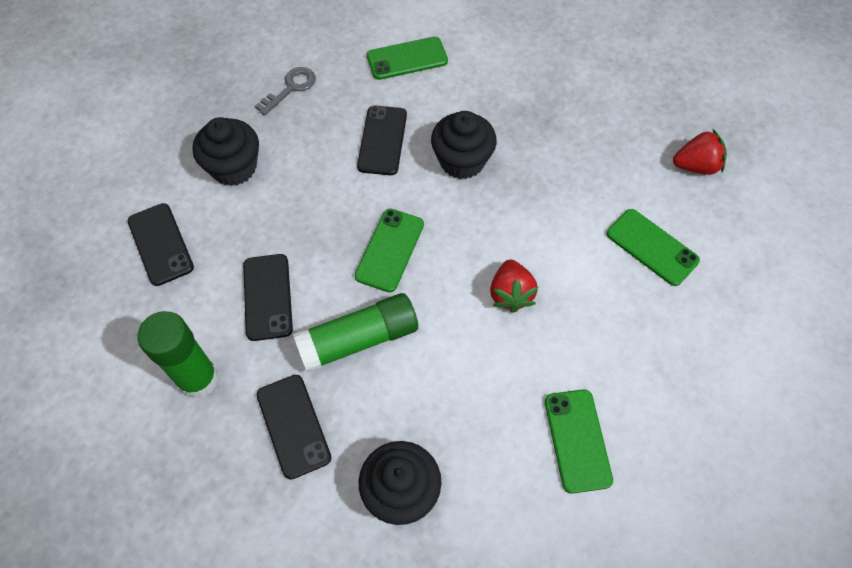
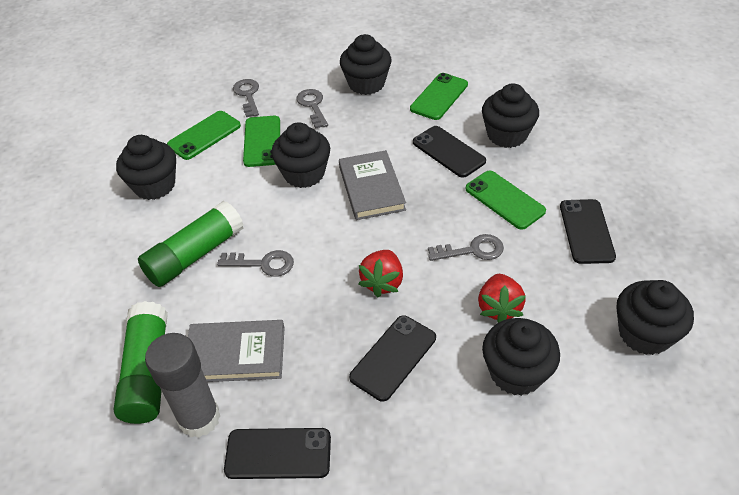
black cupcake: [192,117,259,186] [359,441,441,525] [431,111,497,179] = 3 -> [116,135,176,200] [271,122,330,188] [340,34,392,95] [482,83,539,148] [482,318,560,396] [616,280,694,355] = 6
grey book: none = 0 -> [188,320,285,382] [339,150,406,220] = 2
grey glue stick: none = 0 -> [145,333,220,438] = 1
grey key: [255,67,316,115] = 1 -> [217,250,294,277] [233,79,259,117] [296,89,328,128] [428,234,504,261] = 4

